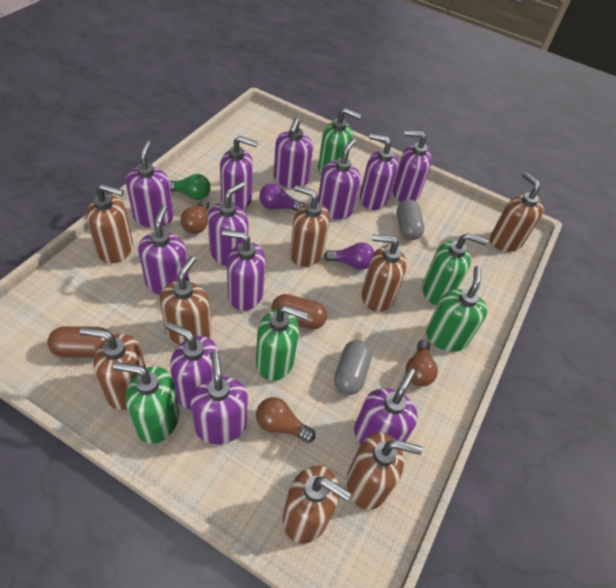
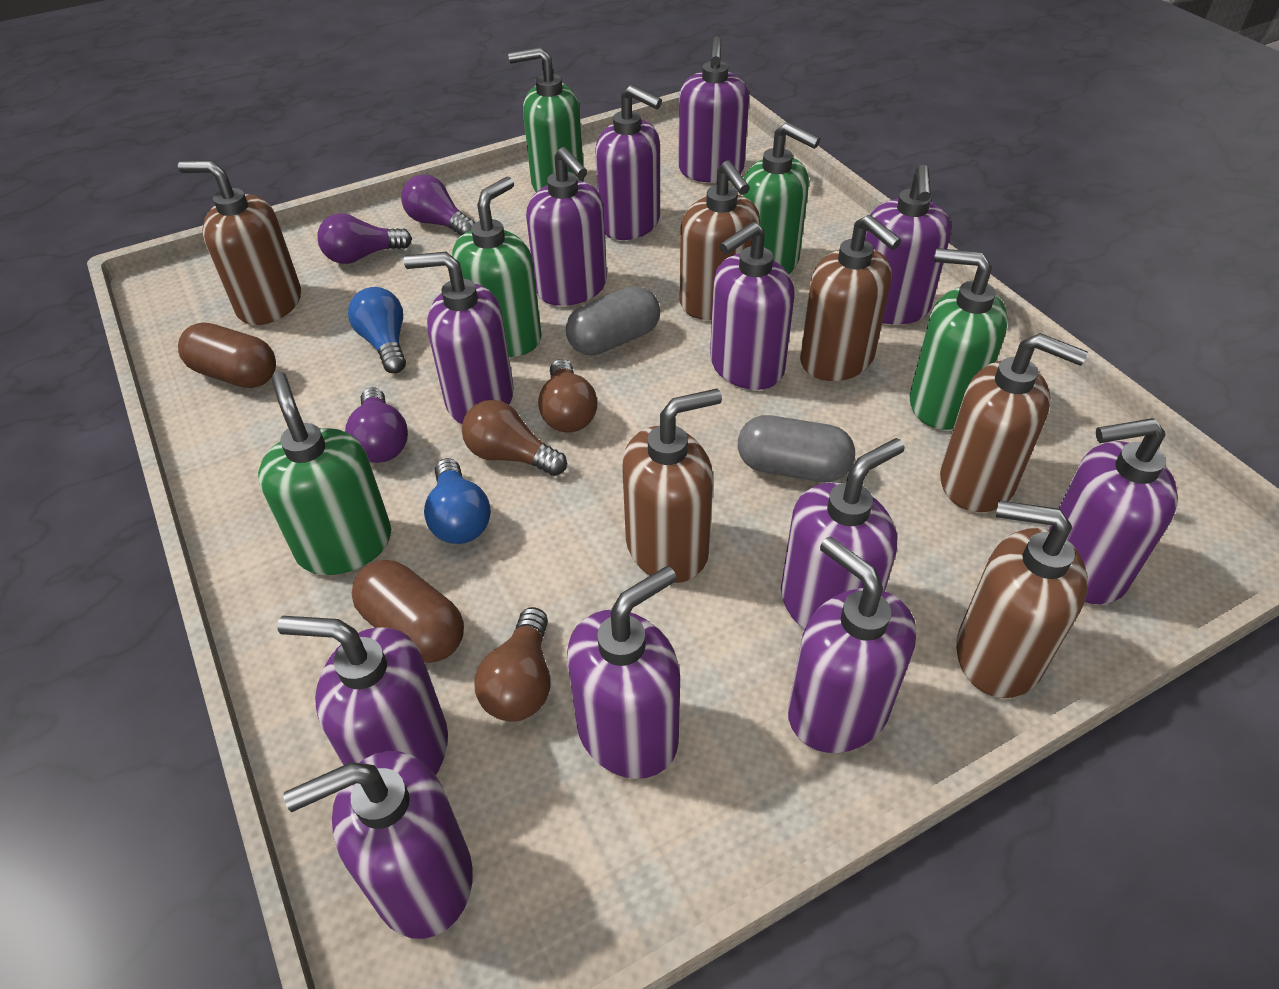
blue light bulb: none = 0 -> [348,287,406,373] [424,458,491,544] = 2
brown soap dispenser: [80,327,146,410] [86,184,133,263] [160,256,211,345] [283,465,351,544] [290,185,330,267] [347,432,423,510] [361,235,407,312] [490,172,544,252] = 8 -> [178,160,301,325] [622,389,722,583] [680,160,760,320] [800,215,901,381] [940,333,1088,512] [956,500,1088,698] = 6
green light bulb: [169,174,210,200] = 1 -> none = 0
purple light bulb: [259,184,305,211] [324,242,374,270] = 2 -> [317,213,412,264] [345,387,408,463] [401,174,475,235] = 3

